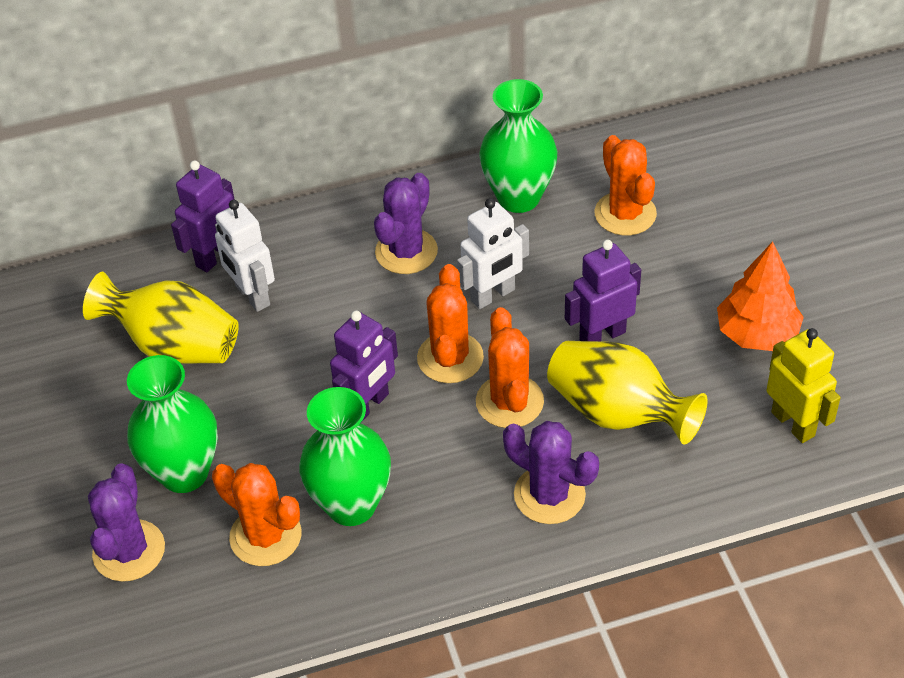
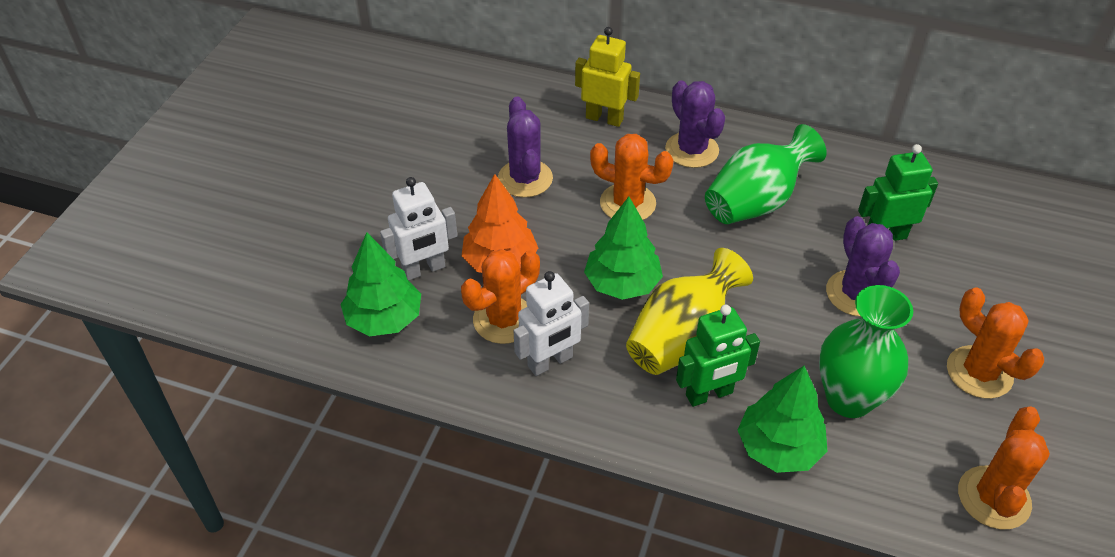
green robot: none = 0 -> [676,304,760,407] [858,144,938,241] = 2
green tree: none = 0 -> [340,232,421,336] [584,197,663,300] [738,366,827,473] = 3
green vase: [127,355,218,493] [299,387,391,526] [479,79,557,213] = 3 -> [705,124,827,224] [819,285,913,418] = 2
purple robot: [171,160,235,272] [330,311,398,421] [565,240,641,341] = 3 -> none = 0
yellow vase: [83,272,239,364] [547,341,708,445] = 2 -> [626,248,753,375] = 1

